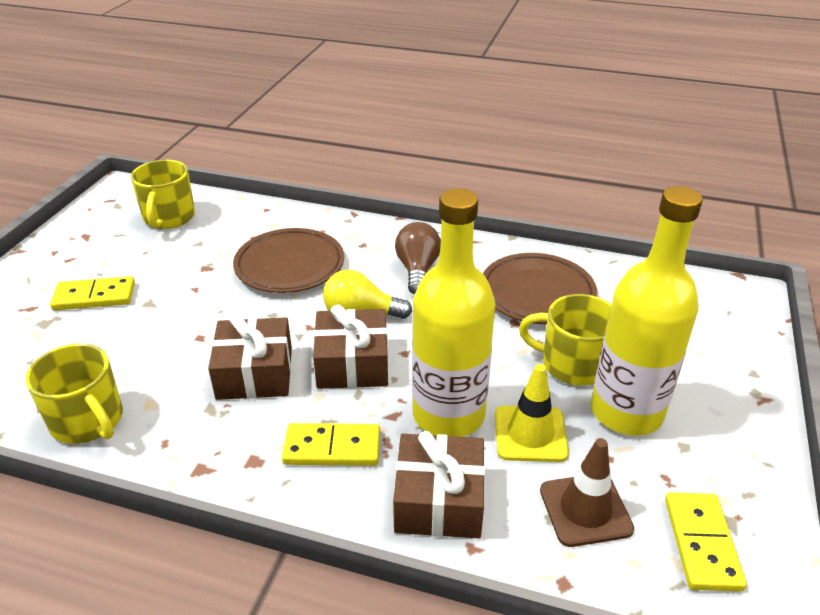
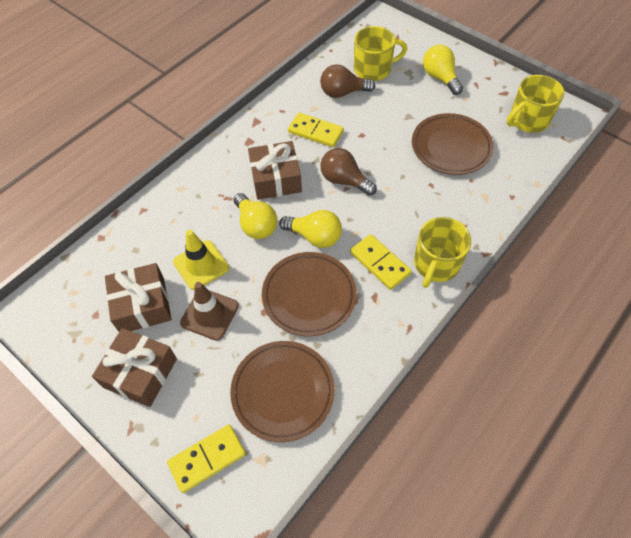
brown light bulb: [395,222,441,294] = 1 -> [320,64,375,98] [321,148,377,196] = 2
brown plate: [233,228,344,293] [483,253,597,324] = 2 -> [230,341,335,442] [262,252,357,336] [412,113,494,175] = 3
yellow bottle: [412,188,495,437] [591,186,703,436] = 2 -> none = 0
yellow light bulb: [323,270,412,319] = 1 -> [234,193,277,239] [279,210,342,248] [423,45,463,95] = 3

